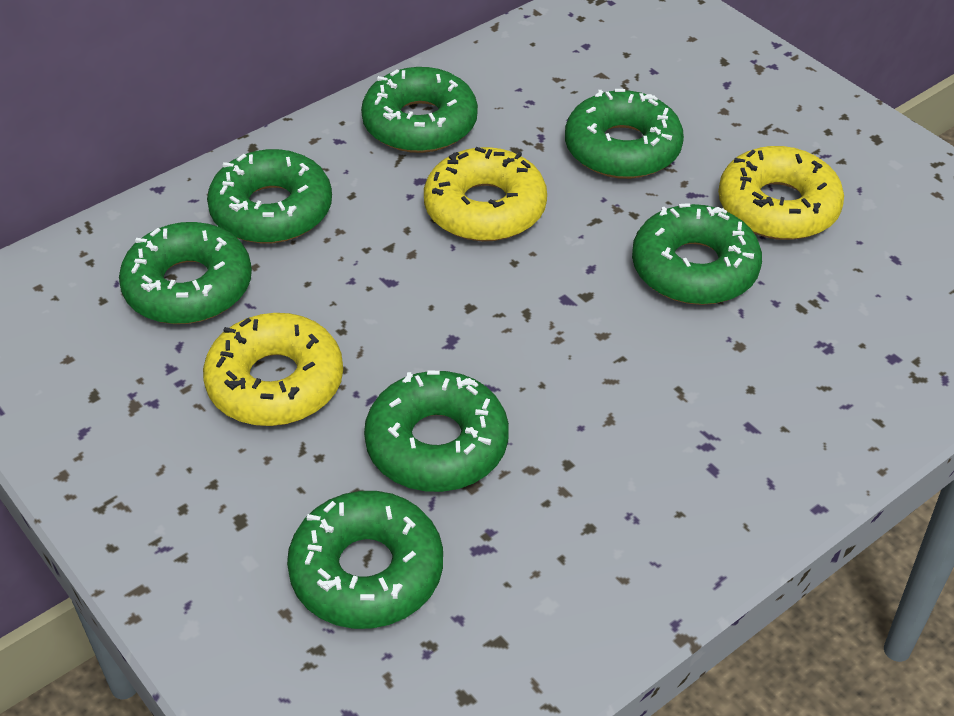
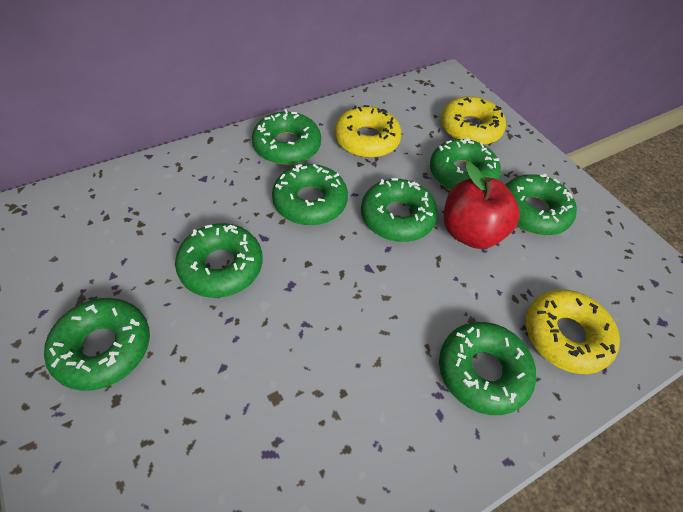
green donut: [119,222,252,324] [207,149,332,244] [287,491,443,629] [361,67,478,153] [364,370,509,492] [565,89,684,179] [632,203,762,305] = 7 -> [44,298,150,391] [175,223,263,298] [252,109,321,165] [272,164,348,225] [361,178,438,242] [430,138,501,190] [439,322,536,415] [506,174,577,235] = 8
red apple: none = 0 -> [444,162,520,249] = 1

